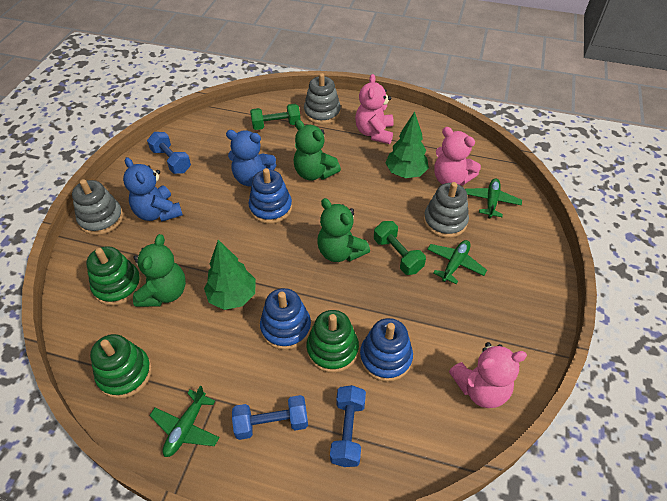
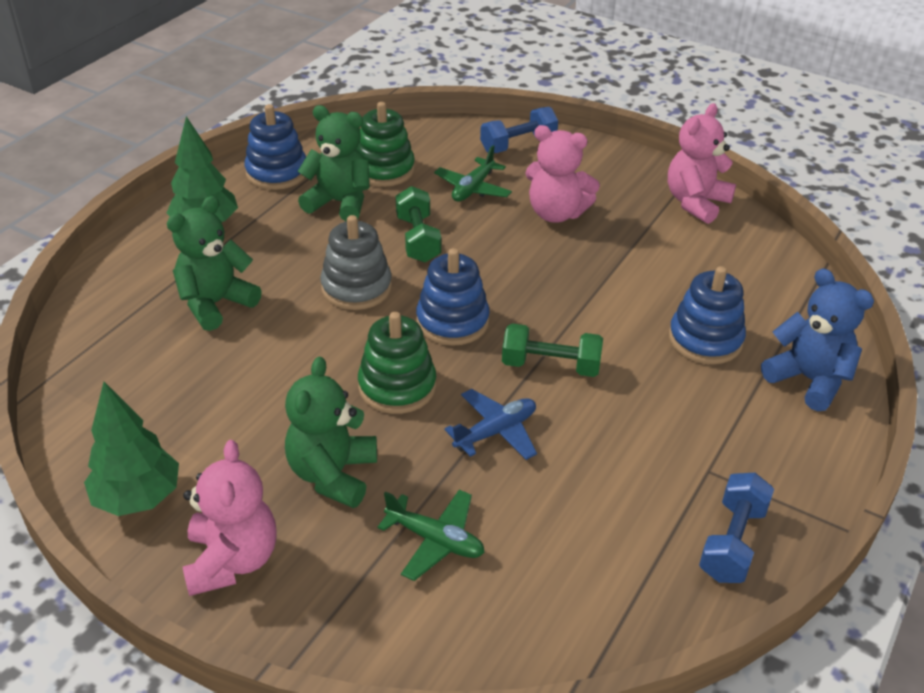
blue dumbbell: [147,132,191,174] [232,395,308,440] [330,385,366,467] = 3 -> [480,107,558,153] [699,473,774,583] = 2
blue plane: none = 0 -> [445,389,537,460] = 1
blue teddy bear: [123,157,183,222] [226,130,276,186] = 2 -> [761,268,874,411] = 1
green plane: [149,385,220,457] [427,240,487,284] [465,178,522,218] = 3 -> [377,490,485,581] [434,145,512,201] = 2
green stacking toy: [86,246,142,306] [90,334,152,399] [307,310,359,373] = 3 -> [357,102,415,187] [358,312,436,414] = 2
grey stacking toy: [72,179,123,235] [304,73,341,124] [424,182,469,238] = 3 -> [320,215,392,310] = 1

